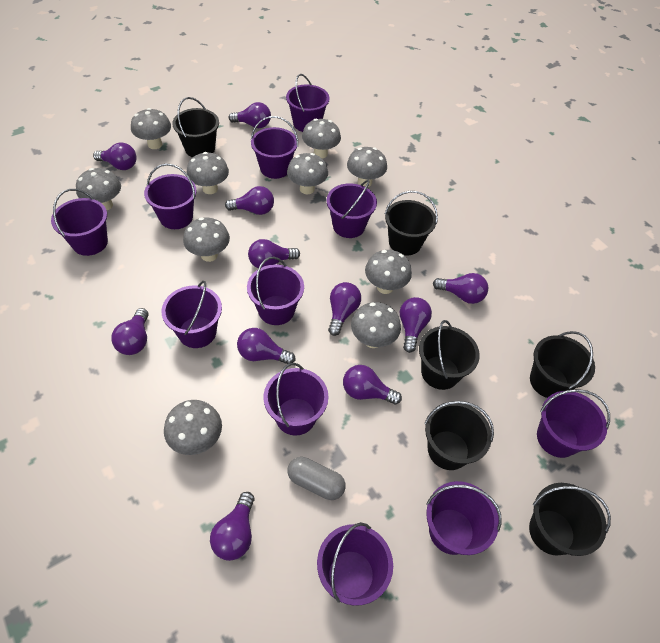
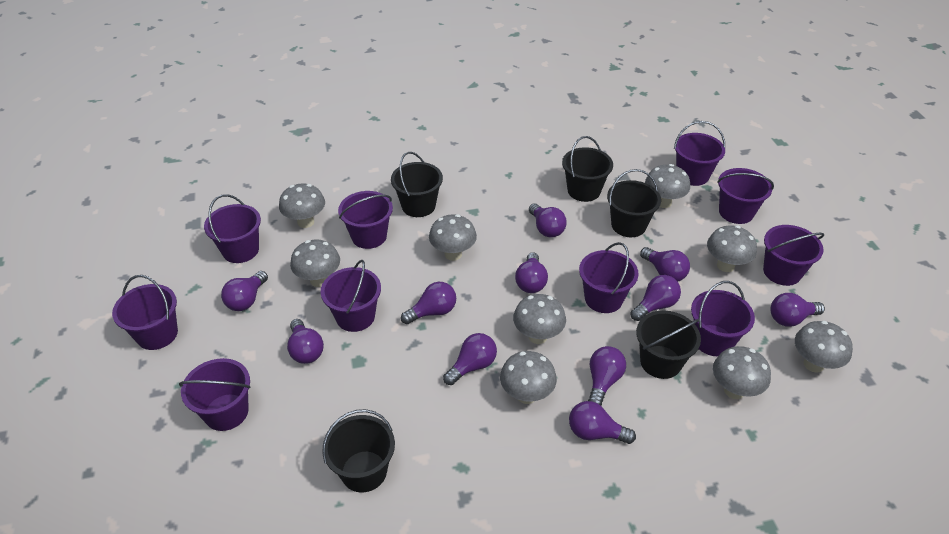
black bucket: [172,97,219,158] [385,191,438,255] [419,320,480,390] [425,401,494,470] [529,483,611,556] [530,331,595,398] = 6 -> [322,409,395,493] [391,152,443,217] [562,136,613,202] [607,169,661,237] [636,310,701,379] = 5
grey capsule: [287,457,346,500] = 1 -> none = 0
grey mushroom: [76,168,121,210] [131,108,171,149] [164,400,222,455] [183,217,230,262] [186,152,229,194] [287,153,328,194] [302,119,341,158] [347,147,387,187] [351,302,401,348] [365,250,412,294] = 10 -> [279,183,325,228] [290,239,340,287] [429,214,477,261] [500,351,557,404] [513,294,566,344] [645,164,690,208] [707,225,757,272] [713,346,771,399] [795,321,853,373] = 9
purple bucket: [51,189,108,256] [144,163,197,229] [161,281,222,348] [247,257,304,325] [251,116,298,179] [263,363,328,435] [286,74,330,132] [317,522,393,606] [326,180,377,238] [426,481,502,555] [537,389,610,458] = 11 -> [112,275,178,350] [179,358,251,431] [204,194,261,263] [321,260,381,332] [338,191,393,249] [579,242,639,313] [674,121,725,186] [691,281,755,356] [717,168,774,224] [763,225,824,286] = 10

